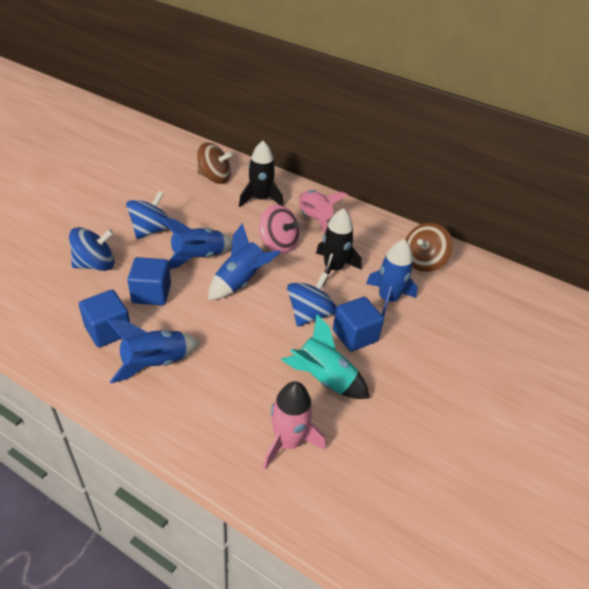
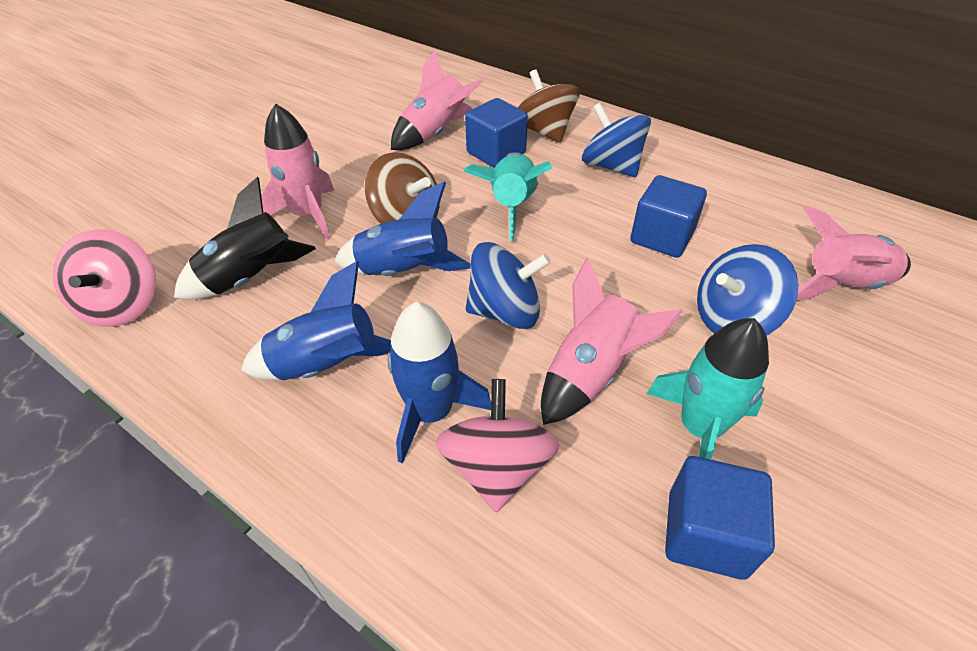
black rocket: [239,141,283,207] [316,208,362,286] = 2 -> [174,177,316,300] = 1
blue rocket: [107,320,200,383] [160,217,232,269] [208,223,281,300] [366,239,418,317] = 4 -> [241,261,391,380] [334,182,471,276] [387,302,491,464] = 3
pink rocket: [263,381,326,470] [299,190,348,233] = 2 -> [261,104,334,239] [391,51,484,150] [541,258,683,425] [797,205,911,300] = 4
pink spinning top: [259,205,300,254] = 1 -> [53,229,156,327] [436,379,560,512] = 2
turquoise rocket: [281,315,370,399] = 1 -> [463,152,552,241] [647,318,769,460] = 2

